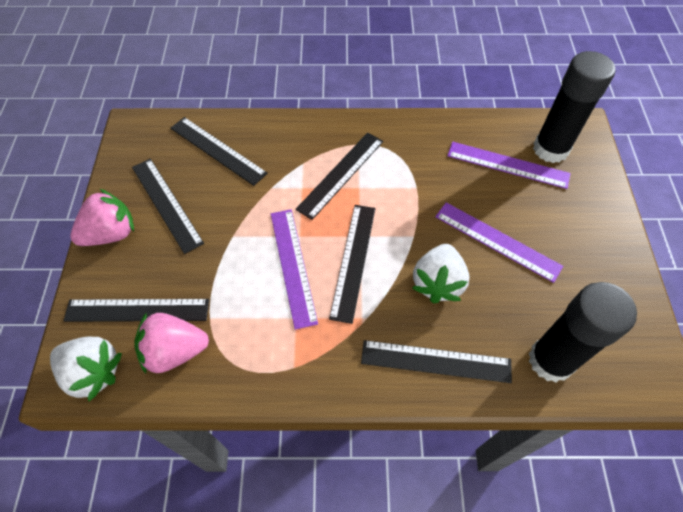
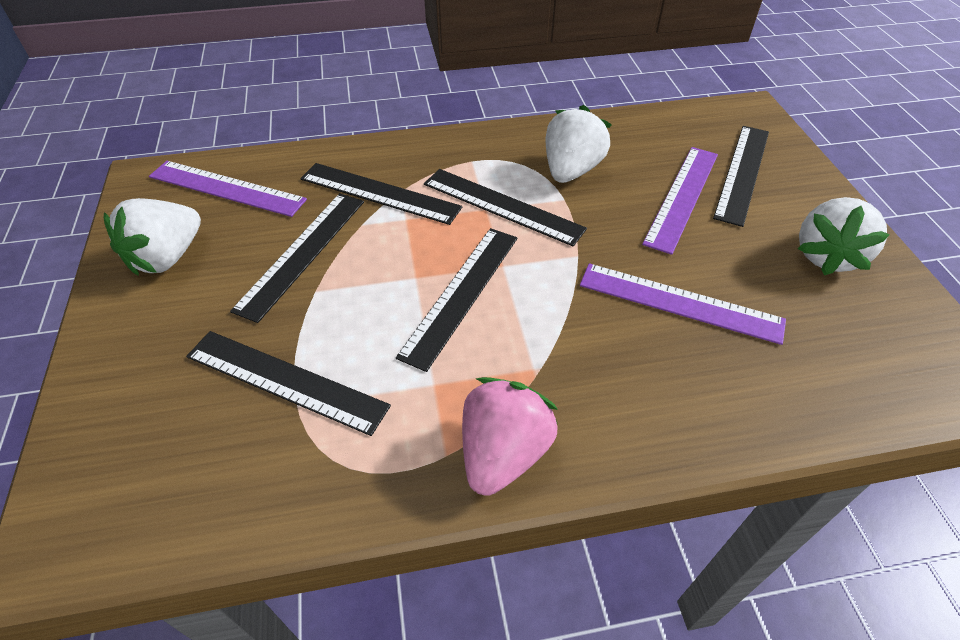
black glue stick: [529,282,637,382] [533,51,615,163] = 2 -> none = 0
pink strawberry: [70,189,134,246] [134,312,209,374] = 2 -> [462,377,558,496] = 1
white strawberry: [50,337,122,401] [412,244,470,304] = 2 -> [104,198,201,275] [546,105,612,183] [797,197,890,275] = 3

